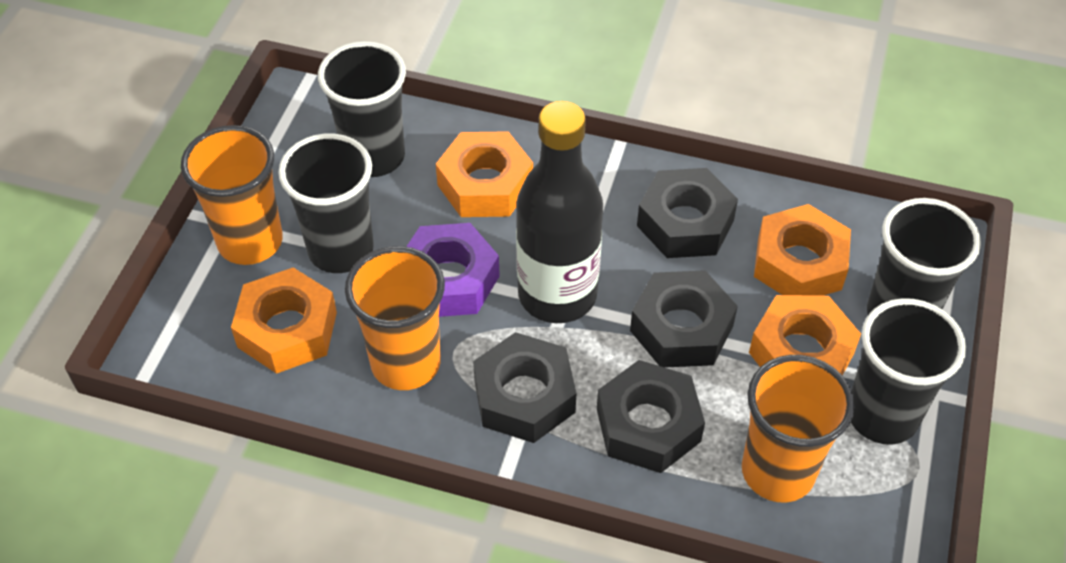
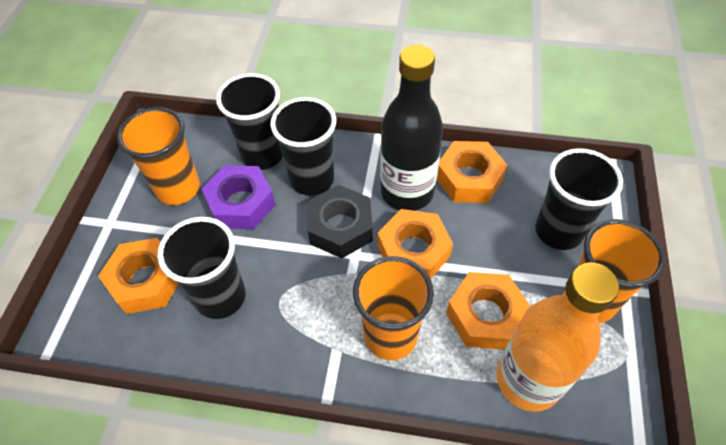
black nut: [473,332,576,443] [597,360,705,473] [630,270,738,368] [637,168,738,258] = 4 -> [308,185,373,258] = 1
orange bottle: none = 0 -> [497,263,619,412] = 1

